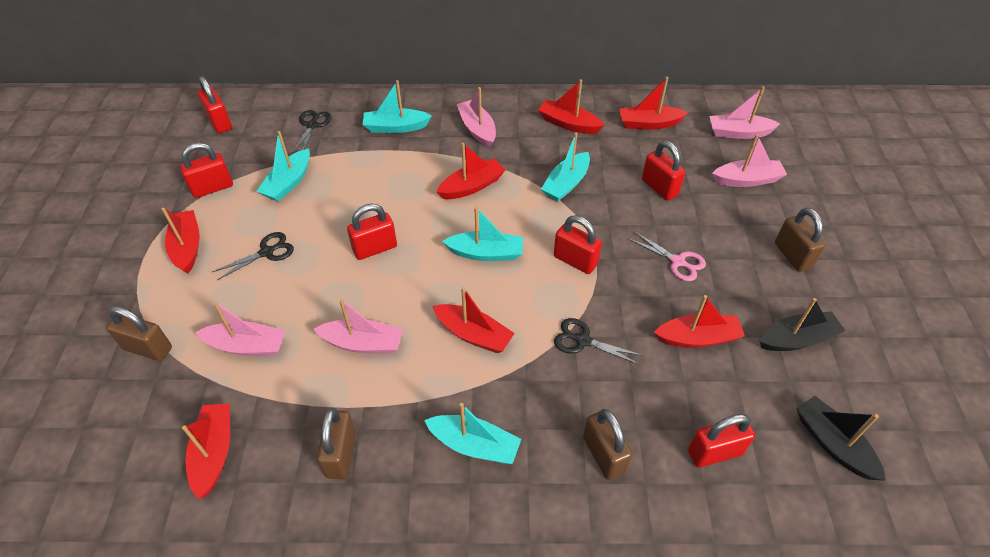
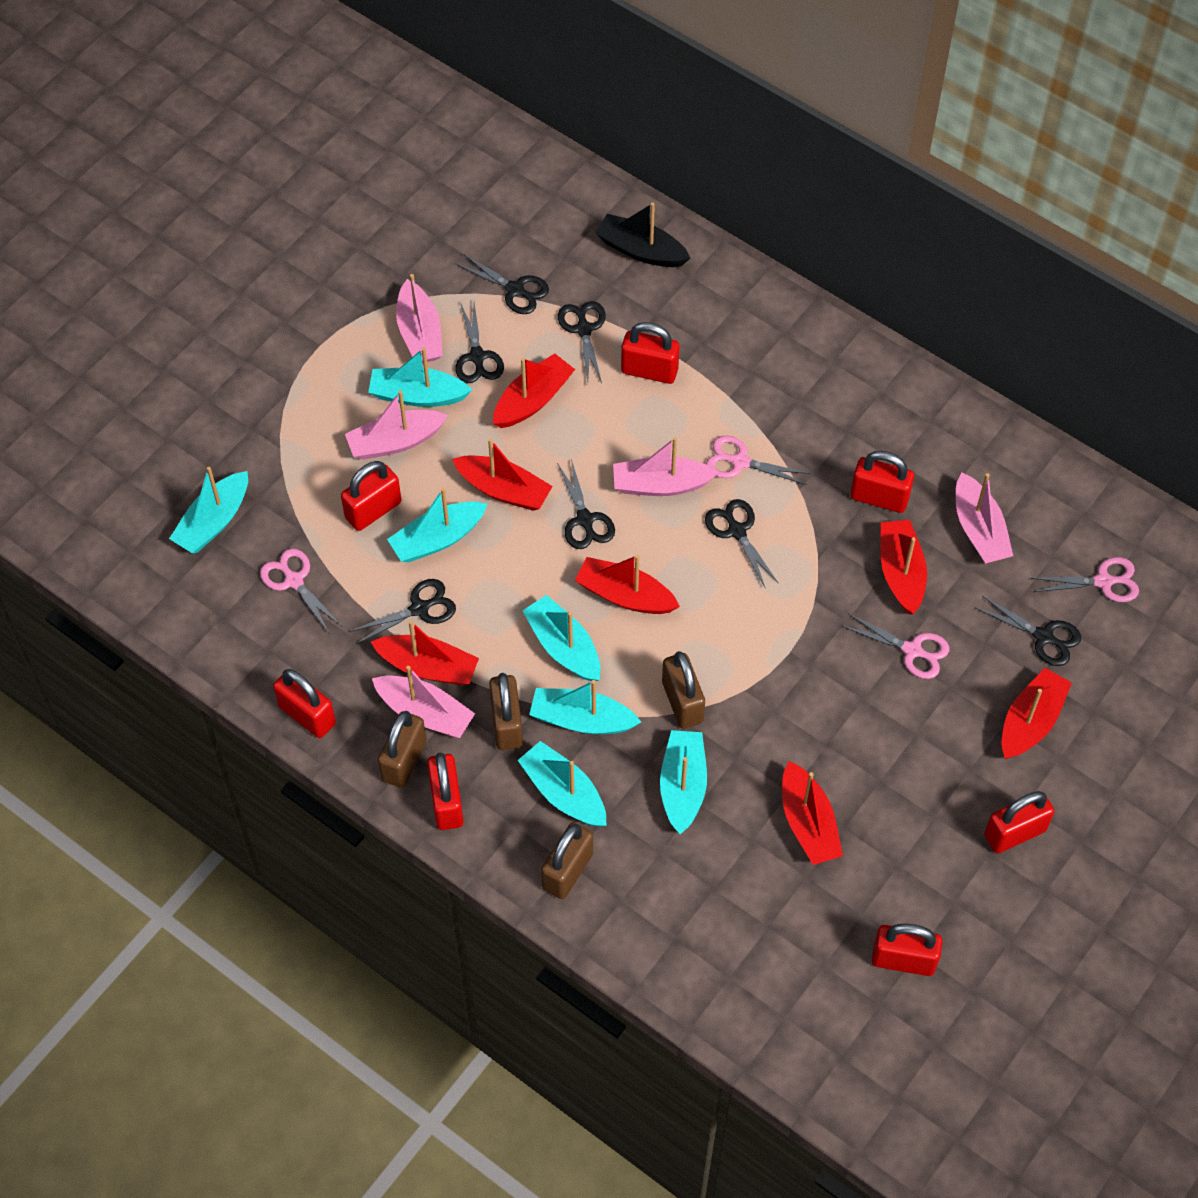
black boat: [759,298,846,351] [796,396,886,481] = 2 -> [595,203,691,267] = 1
black scissors: [213,232,294,280] [292,110,332,154] [554,318,643,365] = 3 -> [350,579,456,644] [456,254,549,314] [456,302,504,383] [557,459,615,549] [558,301,606,383] [705,499,779,589] [975,596,1081,666] = 7
pink scissors: [628,231,706,281] = 1 -> [260,548,341,633] [706,436,811,485] [842,614,949,679] [1031,557,1139,602] = 4
red padlock: [180,143,233,198] [197,76,232,133] [347,204,397,260] [554,215,602,274] [642,141,685,201] [688,414,755,467] = 6 -> [273,669,336,738] [341,461,401,531] [427,753,463,830] [621,322,680,384] [850,451,914,513] [872,924,942,976] [984,791,1055,853] = 7
turquoise boat: [256,131,310,202] [363,80,432,133] [424,403,521,464] [442,207,523,261] [541,133,590,202] = 5 -> [169,467,248,553] [368,347,472,407] [387,488,487,562] [518,741,607,827] [522,595,601,681] [529,680,641,734] [660,730,707,834] = 7

